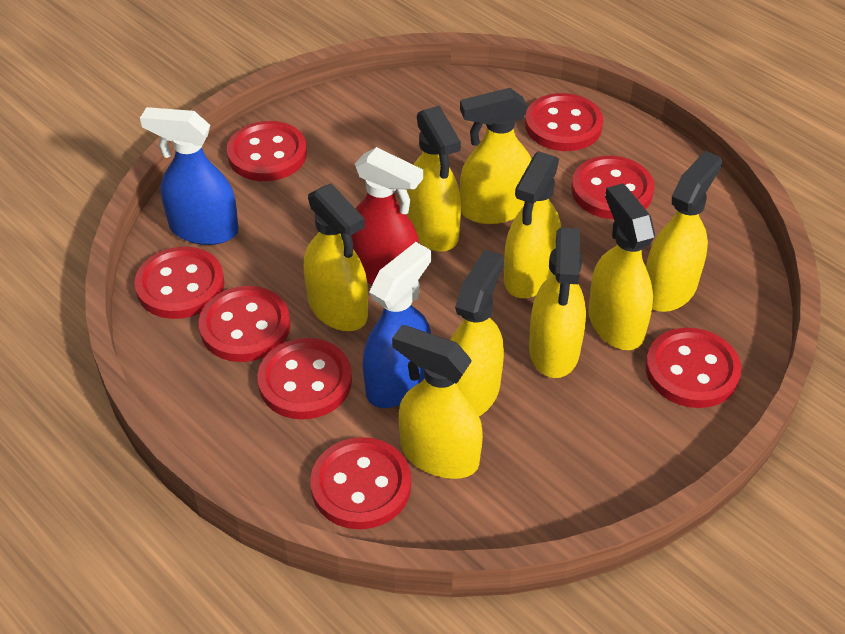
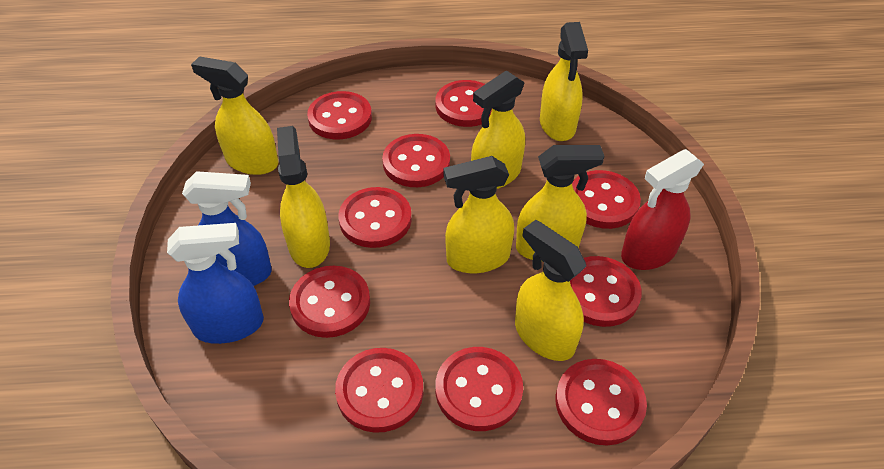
red button: [134,247,224,319] [199,286,290,362] [227,121,307,181] [257,338,352,419] [310,437,411,529] [525,93,603,151] [571,156,654,219] [646,328,742,408] = 8 -> [289,266,370,338] [307,91,372,139] [335,348,423,433] [338,187,412,248] [382,134,450,187] [435,347,523,431] [436,80,492,127] [556,359,647,445] [570,256,642,327] [572,170,641,229] = 10
yellow spray bottle: [304,183,368,331] [392,325,483,479] [406,106,461,252] [450,250,504,416] [460,88,532,224] [504,151,561,298] [529,228,586,378] [588,183,655,350] [646,151,722,312] = 9 -> [191,56,278,175] [277,126,330,268] [443,156,514,273] [471,71,525,189] [515,220,586,361] [516,145,604,262] [540,22,588,141] = 7

